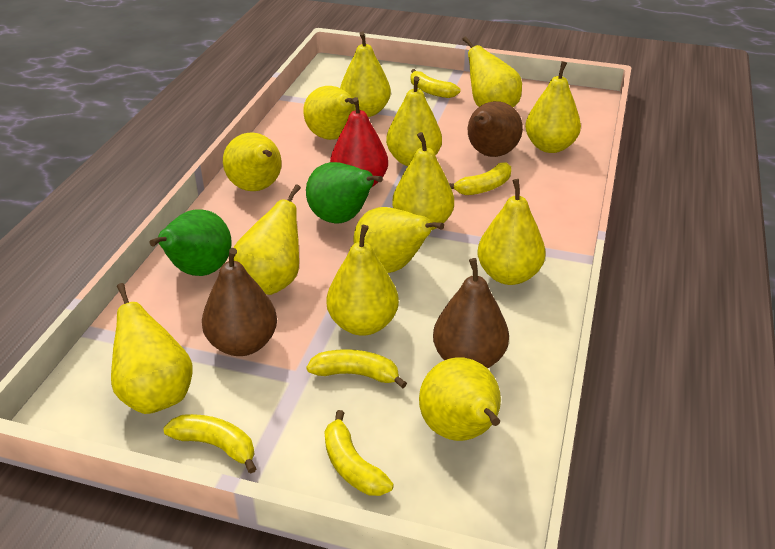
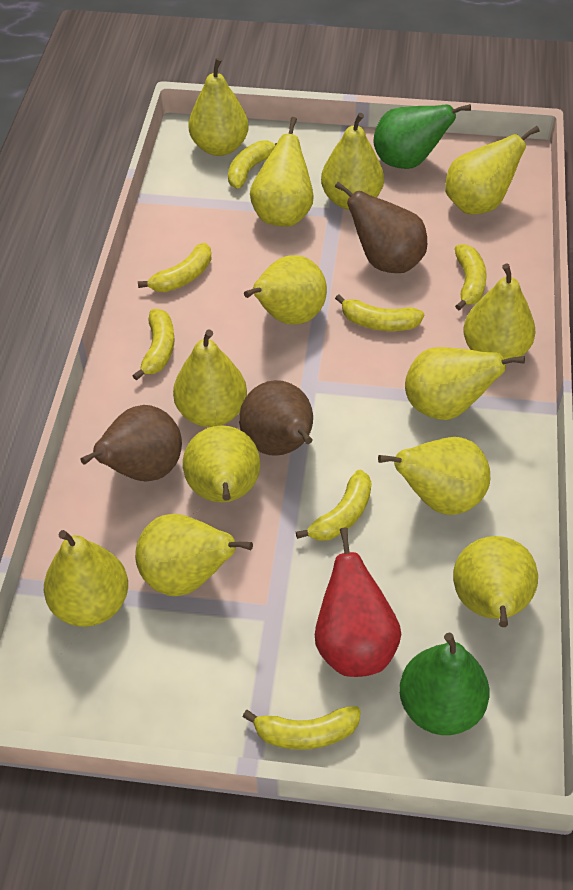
yellow banana: [163,414,257,473] [306,349,407,389] [325,410,394,496] [411,69,460,98] [449,162,511,195] = 5 -> [132,309,175,381] [138,243,211,292] [228,141,277,189] [243,706,361,750] [296,470,371,541] [335,294,424,331] [455,244,487,310] = 7

